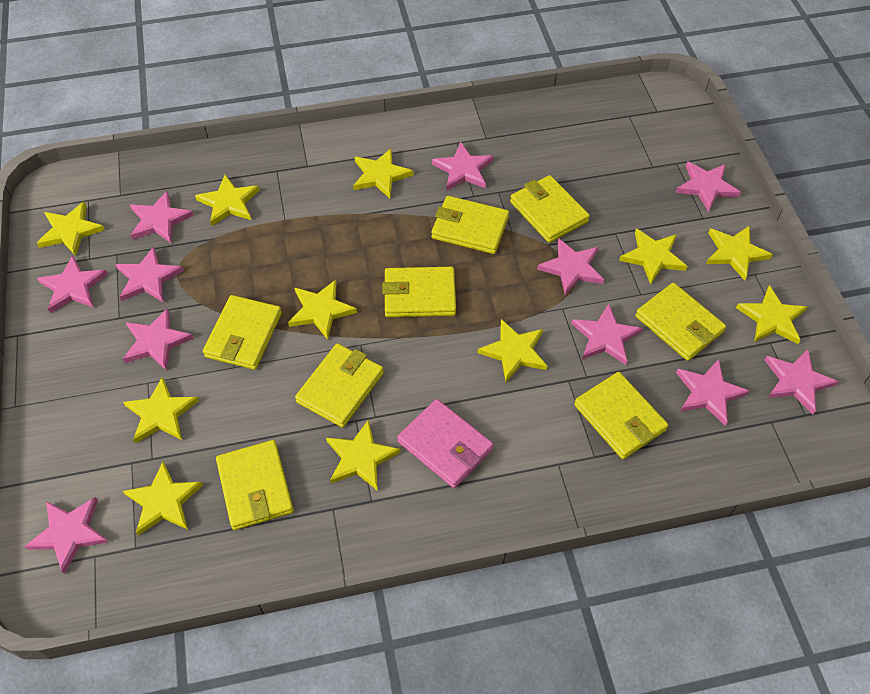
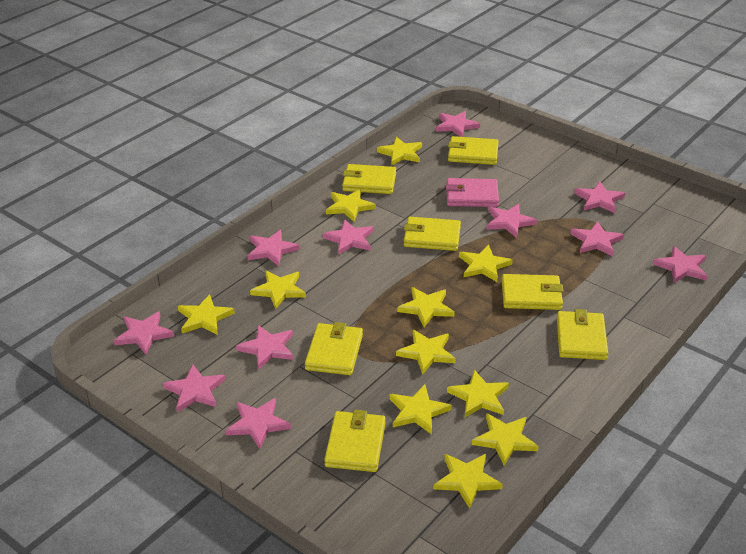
yellow wallet: [203,295,282,370] [216,440,294,530] [295,343,384,428] [383,267,456,317] [431,196,509,254] [510,175,590,243] [574,372,668,459] [635,283,726,361] = 8 -> [305,322,363,375] [324,410,386,472] [342,164,396,194] [404,217,461,251] [448,136,499,165] [502,274,564,310] [557,309,608,360] = 7

